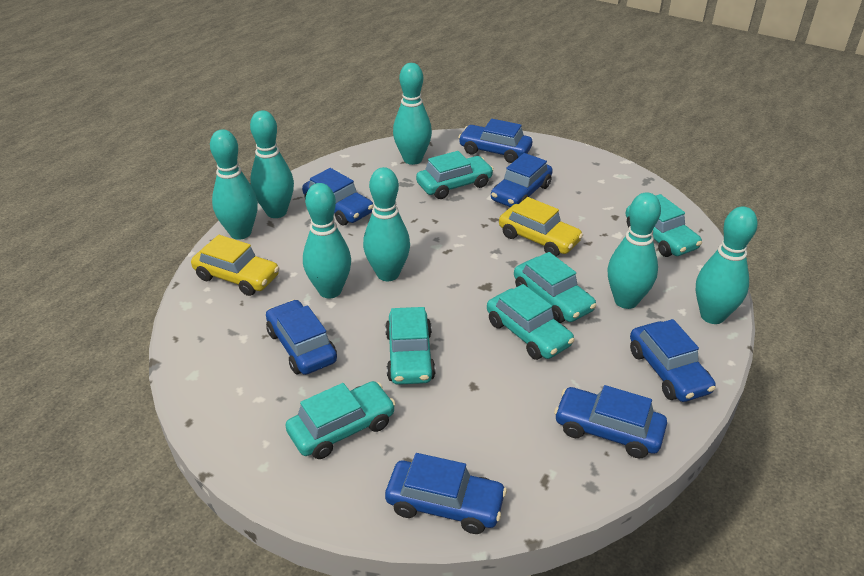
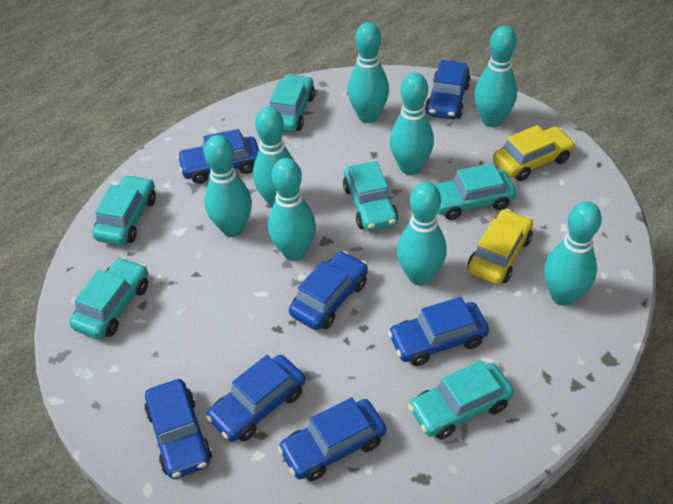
turquoise bowling pin: [210,129,258,240] [250,110,294,218] [303,183,351,298] [363,167,410,281] [393,63,432,165] [608,192,661,309] [696,206,758,324] = 7 -> [204,135,252,237] [253,107,294,207] [268,158,316,261] [347,22,389,123] [390,73,434,175] [397,182,447,285] [474,26,517,127] [544,201,602,306] = 8

